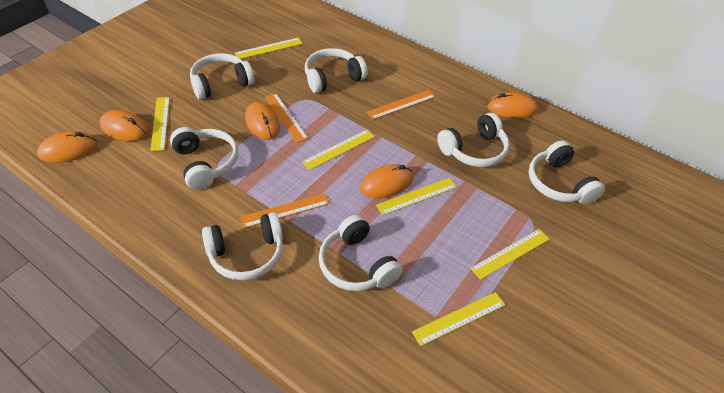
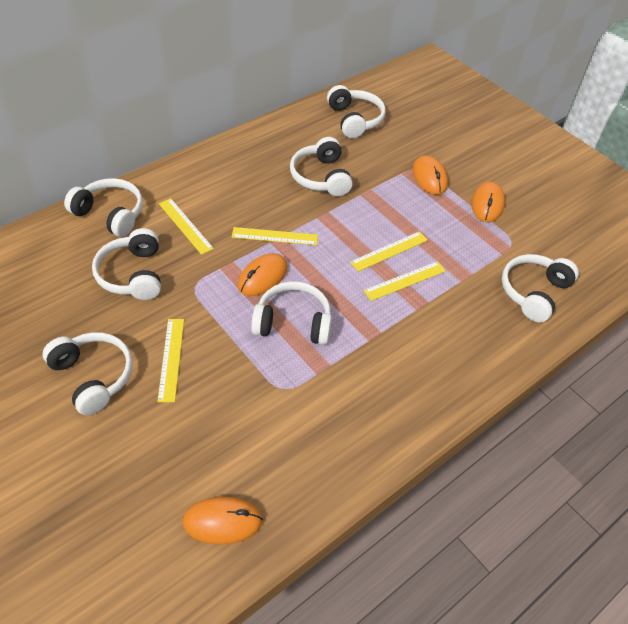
orange mouse: [37,131,98,163] [100,110,149,141] [245,102,280,140] [360,164,413,198] [487,92,538,119] = 5 -> [183,497,263,545] [238,253,288,296] [413,155,448,195] [471,181,505,222] = 4
orange ruler: [240,193,329,228] [265,93,309,143] [367,90,435,120] = 3 -> none = 0
yellow ruler: [150,97,170,151] [235,38,303,59] [302,130,375,170] [376,178,457,215] [412,292,505,346] [470,229,549,280] = 6 -> [157,319,184,402] [159,198,214,255] [232,227,318,245] [350,231,428,272] [363,261,446,301] = 5

